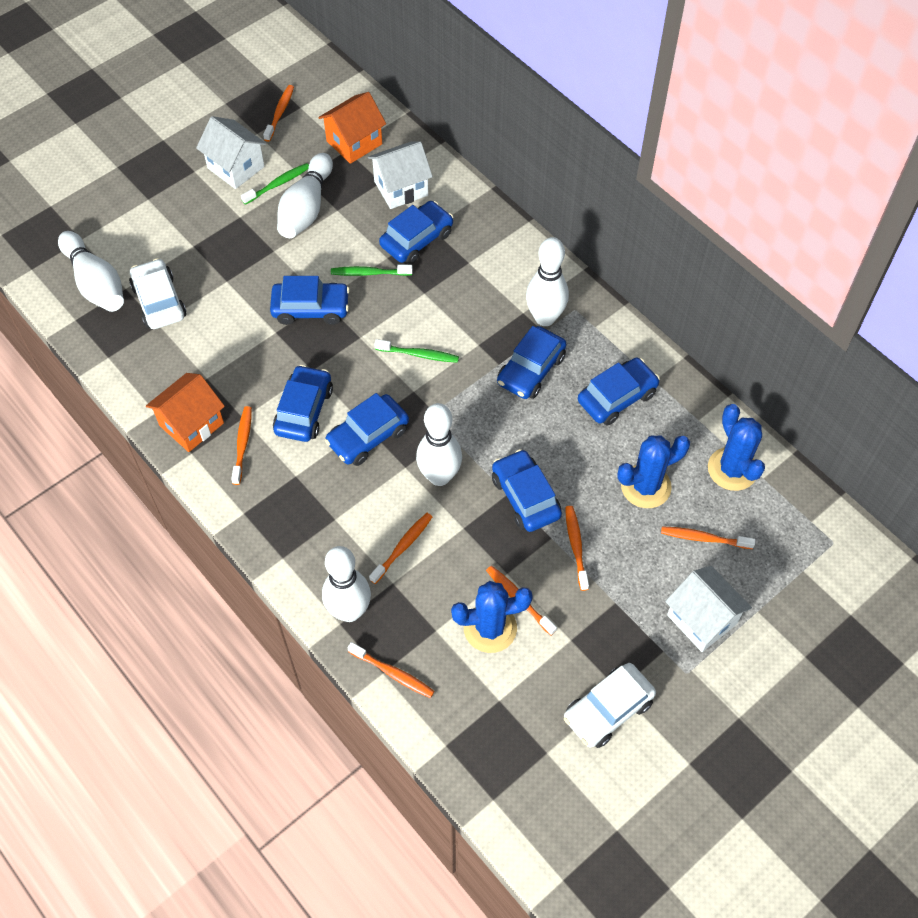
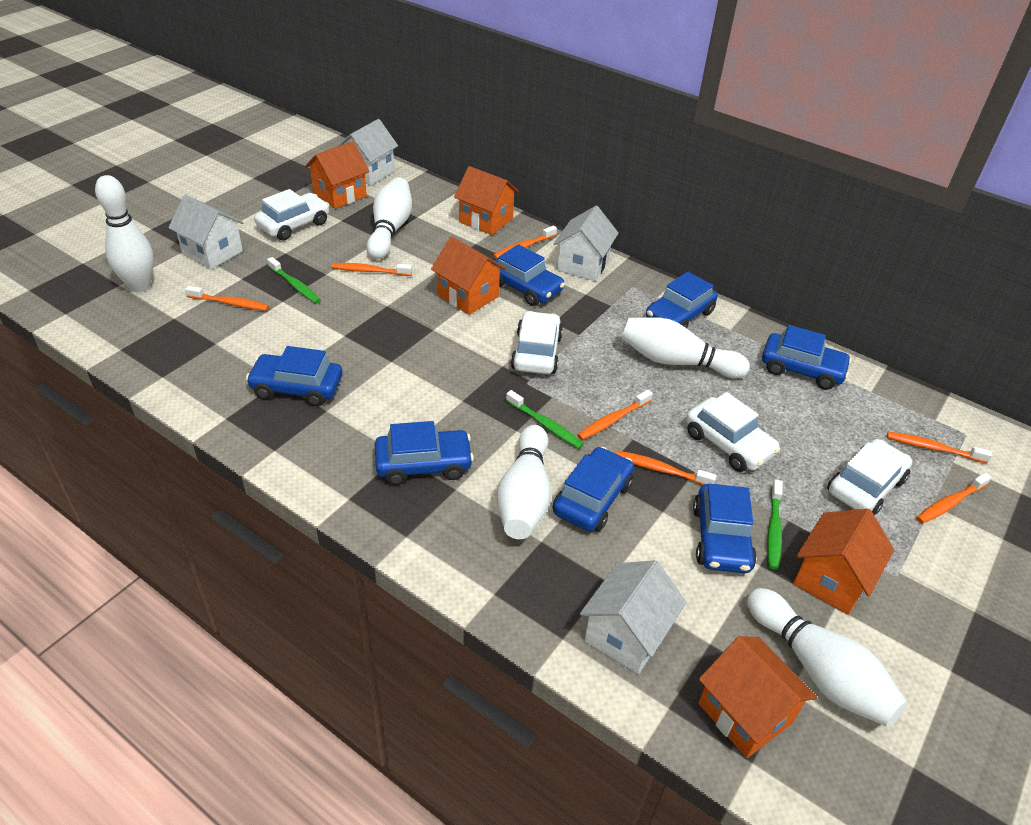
blue cactus: [451,581,533,653] [617,435,690,508] [708,404,765,491] = 3 -> none = 0
orange house: [146,373,225,452] [318,92,386,164] = 2 -> [305,141,370,209] [431,236,506,315] [454,166,519,235] [698,636,817,758] [793,509,894,615] = 5
white car: [129,258,186,329] [564,663,656,748] = 2 -> [254,189,329,240] [511,311,563,374] [686,392,780,472] [827,439,912,515] = 4
white house: [196,116,266,189] [368,141,433,209] [665,566,752,652] = 3 -> [168,195,243,269] [336,119,398,186] [554,206,618,281] [580,560,686,674] = 4

